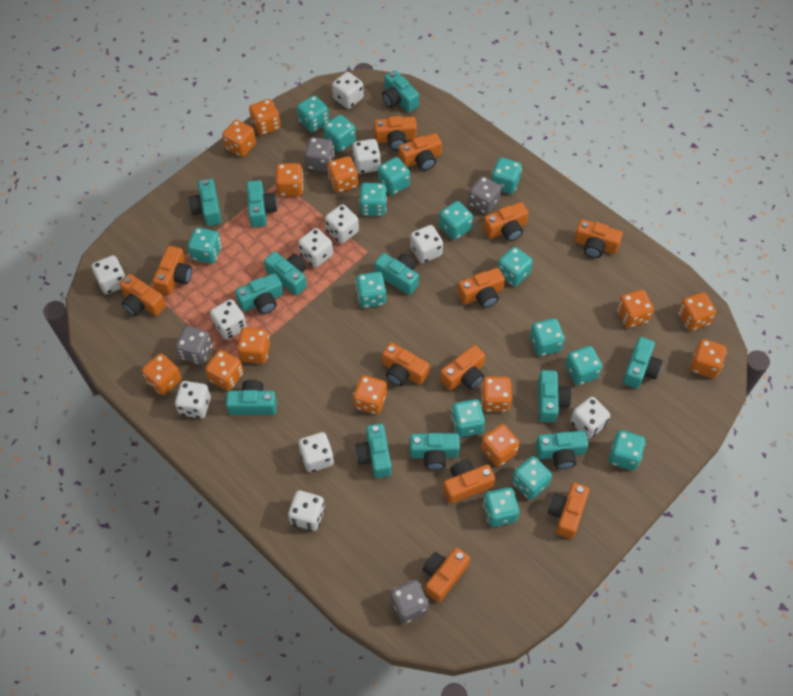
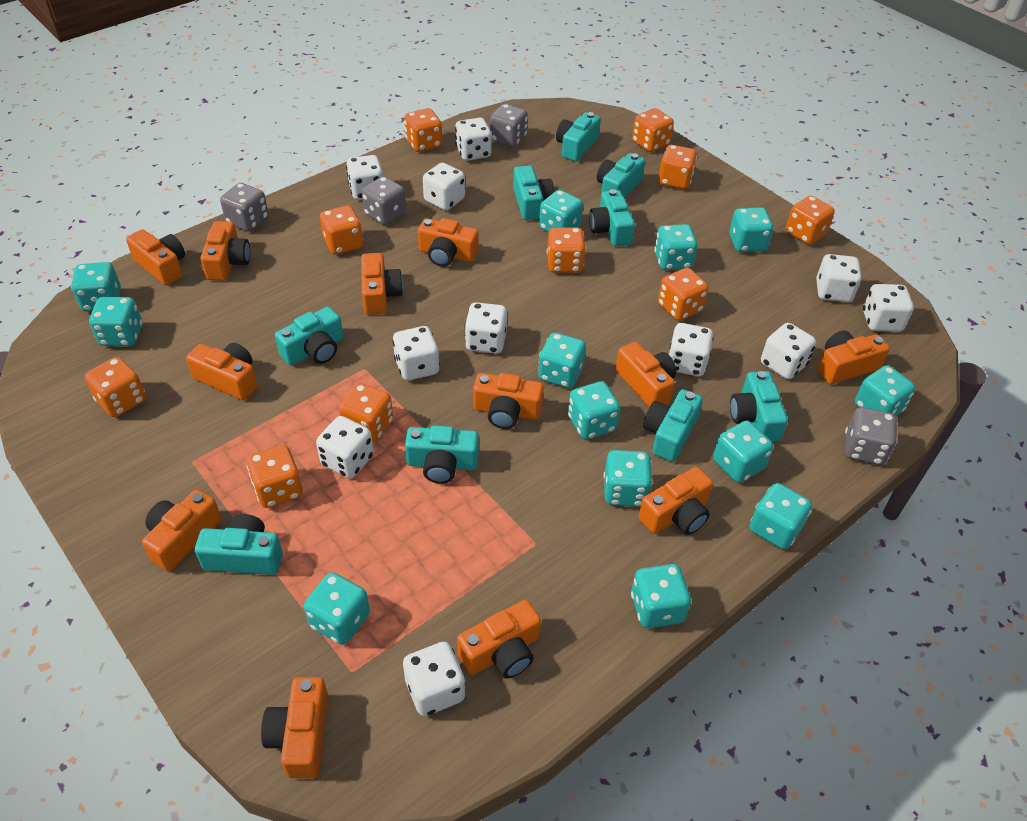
orange dice: [142,354,181,395] [205,350,243,391] [222,120,256,157] [237,327,270,364] [249,99,281,135] [276,163,303,196] [328,156,358,193] [353,375,387,414] [481,377,512,412] [481,424,520,467] [617,290,654,328] [678,292,716,331] [690,339,727,378] = 13 -> [85,357,146,417] [246,445,303,508] [320,206,363,255] [339,383,393,443] [404,108,442,152] [547,227,586,273] [632,108,674,152] [658,145,697,189] [658,268,708,321] [786,196,835,245] = 10
turquoise camera: [189,179,222,226] [226,379,277,415] [235,273,283,314] [246,180,277,227] [264,251,307,296] [355,423,392,478] [375,253,419,295] [382,70,419,112] [410,433,460,470] [535,430,588,469] [538,370,571,422] [623,337,663,389] = 12 -> [195,514,283,575] [275,307,343,366] [405,425,479,484] [513,165,554,220] [556,112,601,162] [589,189,635,246] [597,153,645,197] [643,389,703,462] [730,371,788,442] = 9
turquoise dice: [188,227,222,264] [297,95,329,133] [323,115,356,152] [356,272,386,308] [359,183,387,216] [378,157,410,195] [439,201,473,240] [451,399,485,437] [483,487,519,527] [491,157,522,194] [497,247,533,287] [512,456,552,500] [530,318,565,356] [565,346,602,385] [609,430,646,470] = 15 -> [71,262,121,312] [89,297,143,346] [304,572,370,645] [538,332,586,388] [539,190,583,233] [568,381,620,439] [604,450,653,507] [631,564,691,628] [654,224,698,270] [713,420,773,483] [729,207,773,252] [750,483,812,549] [855,365,916,416] = 13

